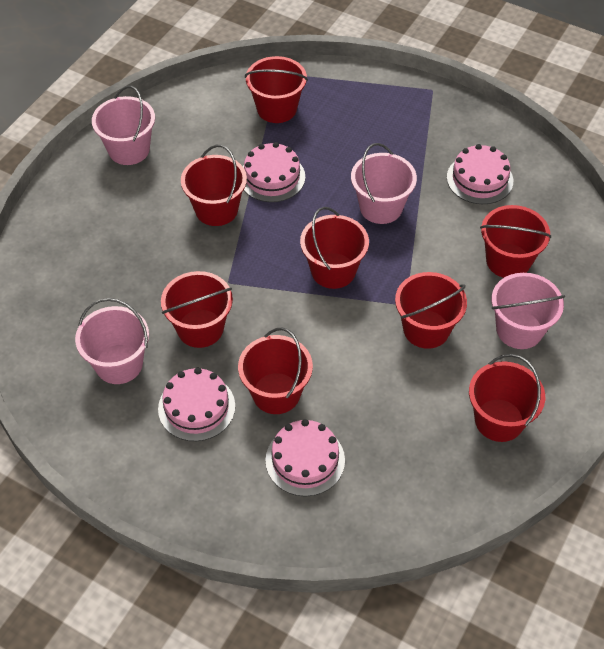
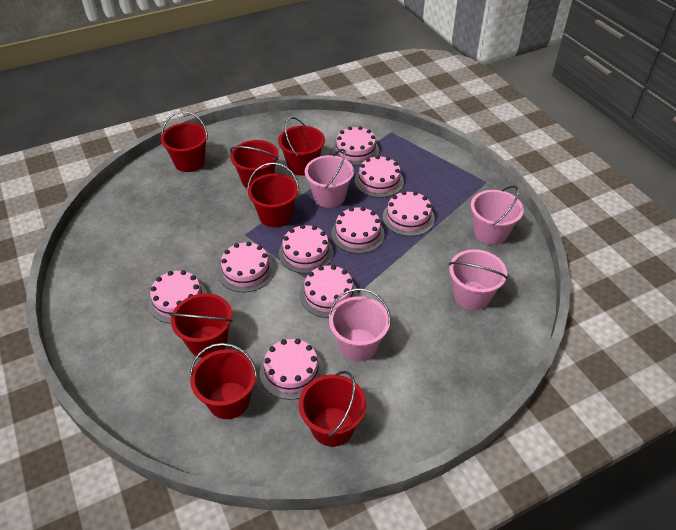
pink cake: [158,368,235,441] [243,142,305,202] [265,419,345,497] [447,144,513,204] = 4 -> [148,270,207,324] [218,242,274,292] [260,339,324,400] [279,224,333,273] [300,265,358,318] [331,207,385,254] [333,126,379,165] [355,155,404,198] [383,191,435,236] = 9
red bucket: [161,271,233,348] [181,145,247,226] [238,328,313,414] [245,56,308,123] [300,207,369,289] [395,272,467,349] [469,354,545,442] [480,205,551,278] = 8 -> [161,111,208,172] [169,293,233,358] [190,343,258,419] [230,140,279,189] [247,162,299,227] [278,117,325,176] [299,371,366,447] = 7

